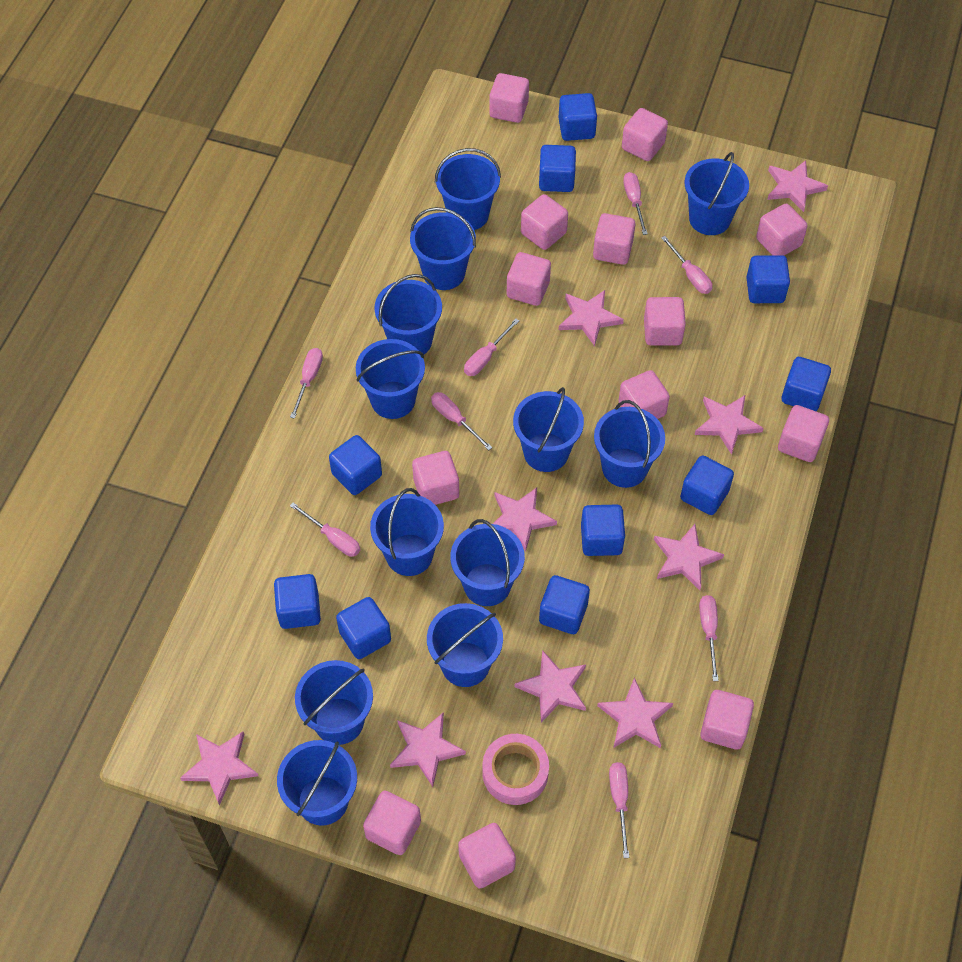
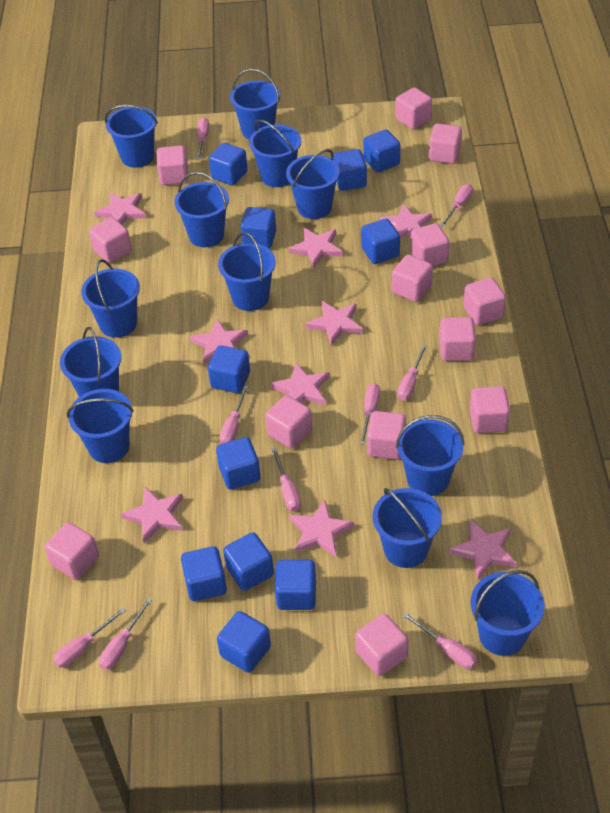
blue cube: [274,574,321,629] [329,435,382,495] [336,597,391,659] [539,145,576,192] [539,575,590,634] [558,93,597,141] [581,505,625,556] [680,456,734,515] [746,255,790,303] [782,357,831,411] = 10 -> [181,546,227,601] [208,345,250,393] [209,143,248,186] [216,437,261,489] [217,611,271,673] [223,532,274,591] [240,207,276,249] [275,560,316,610] [333,149,367,191] [361,219,400,264] [363,130,400,173] = 11
pink screwdriver: [290,348,323,419] [290,502,360,557] [431,392,493,450] [464,318,519,376] [609,762,629,858] [623,172,648,235] [661,236,712,294] [699,595,719,681] = 8 -> [53,608,126,668] [99,597,153,670] [197,118,209,159] [220,386,249,444] [272,448,301,511] [360,383,380,444] [397,345,427,400] [403,613,477,669] [440,184,473,227] = 9
pink tape: [482,734,549,805] = 1 -> none = 0

